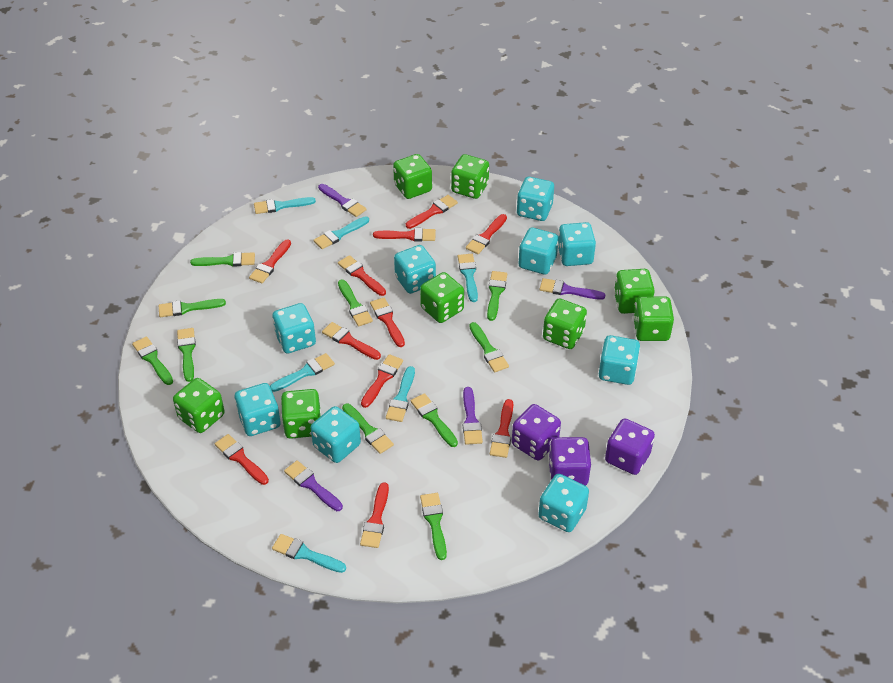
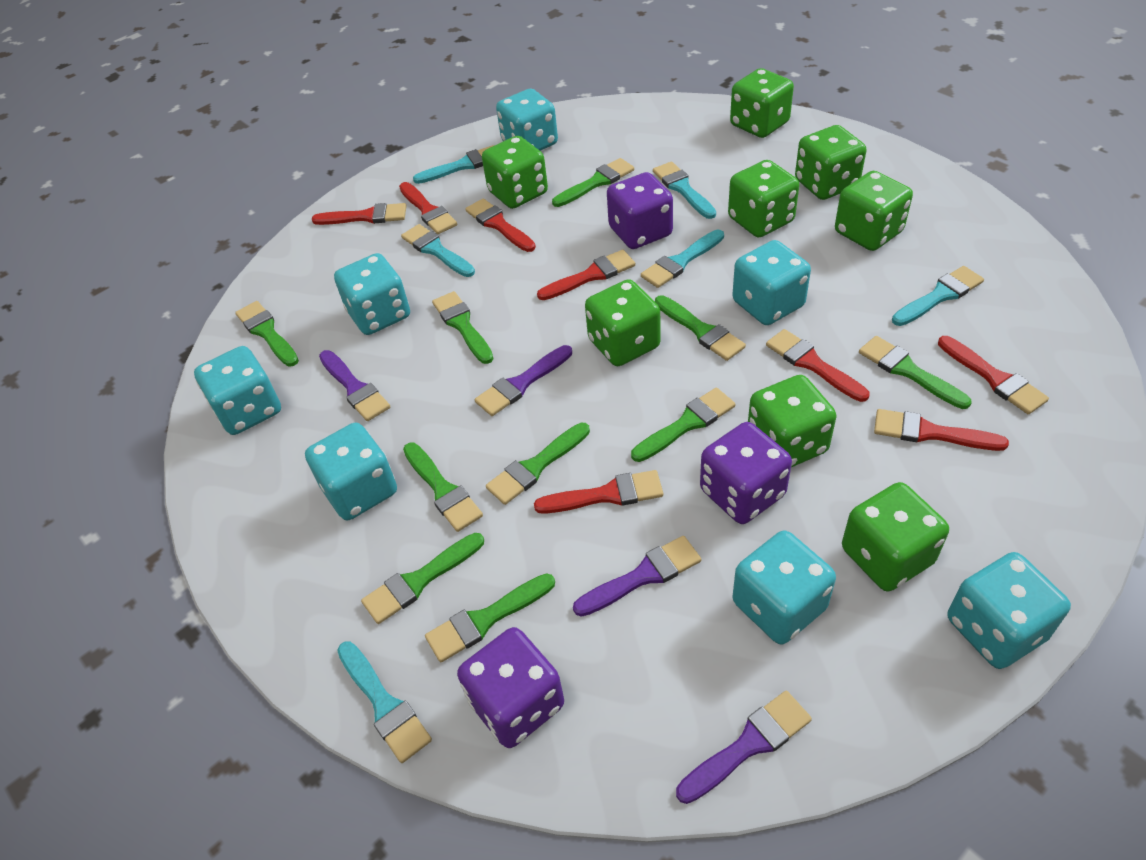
red brush: [215,434,269,485] [249,239,291,283] [322,322,381,360] [338,255,386,296] [360,482,389,548] [361,354,403,408] [370,298,405,347] [373,228,436,242] [406,195,458,229] [466,214,507,254] [490,399,513,458] = 11 -> [312,203,407,225] [399,182,457,234] [465,198,536,252] [534,470,663,514] [537,250,635,300] [766,329,870,402] [874,409,1009,451] [938,336,1049,414] = 8
turquoise dice: [235,383,281,436] [272,303,316,354] [311,406,361,463] [394,245,436,294] [517,177,554,221] [519,227,559,275] [538,474,589,532] [558,222,596,266] [599,335,640,385] = 9 -> [194,346,281,435] [305,423,397,520] [334,253,410,335] [496,89,558,151] [732,240,811,325] [732,531,836,644] [948,552,1071,669] = 7

